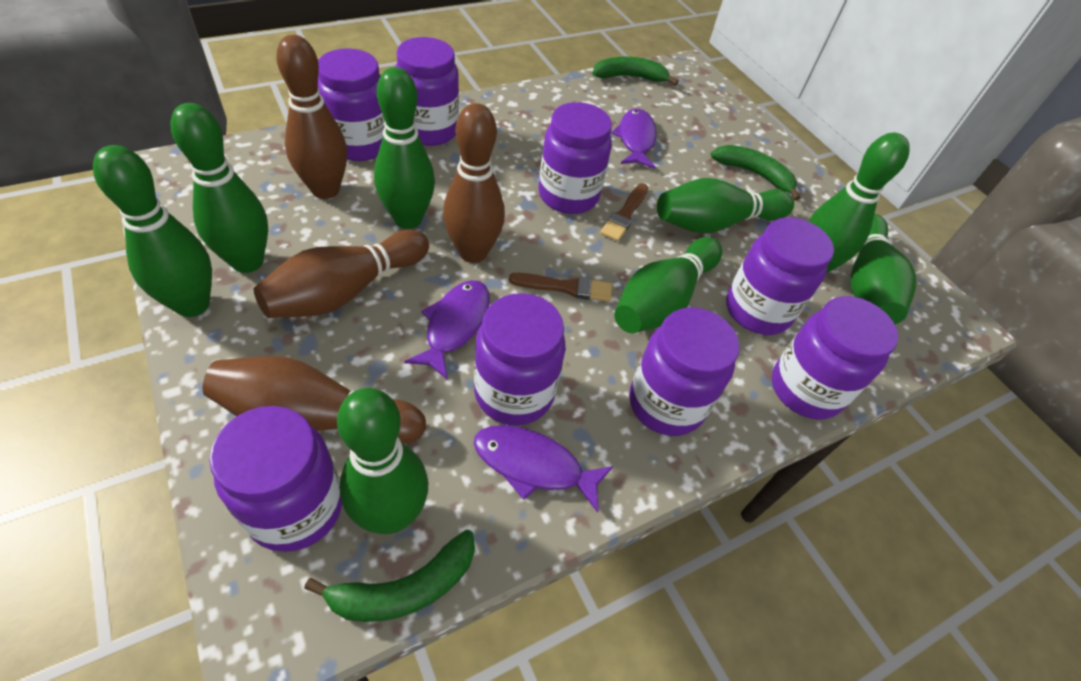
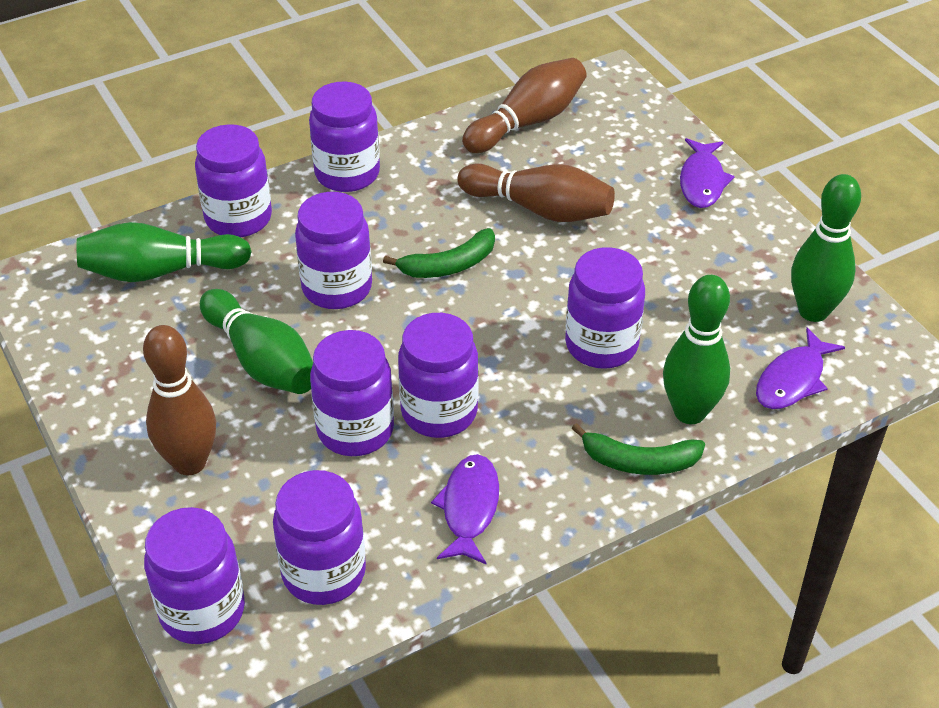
brown bowling pin: [203,356,426,444] [254,230,429,318] [276,35,347,199] [443,103,505,263] = 4 -> [143,325,216,476] [457,164,615,222] [462,58,587,153] = 3
brown brush: [509,273,612,302] [600,183,648,241] = 2 -> none = 0
green banana: [304,530,475,622] [592,57,678,85] [711,145,801,201] = 3 -> [383,228,495,278] [571,423,705,475] = 2
green bowling pin: [93,145,212,317] [171,103,268,273] [337,388,428,534] [374,67,435,229] [614,237,722,333] [657,178,794,234] [808,133,910,274] [850,214,916,324] = 8 -> [77,222,252,282] [200,289,313,394] [663,275,730,424] [791,174,861,322] = 4

